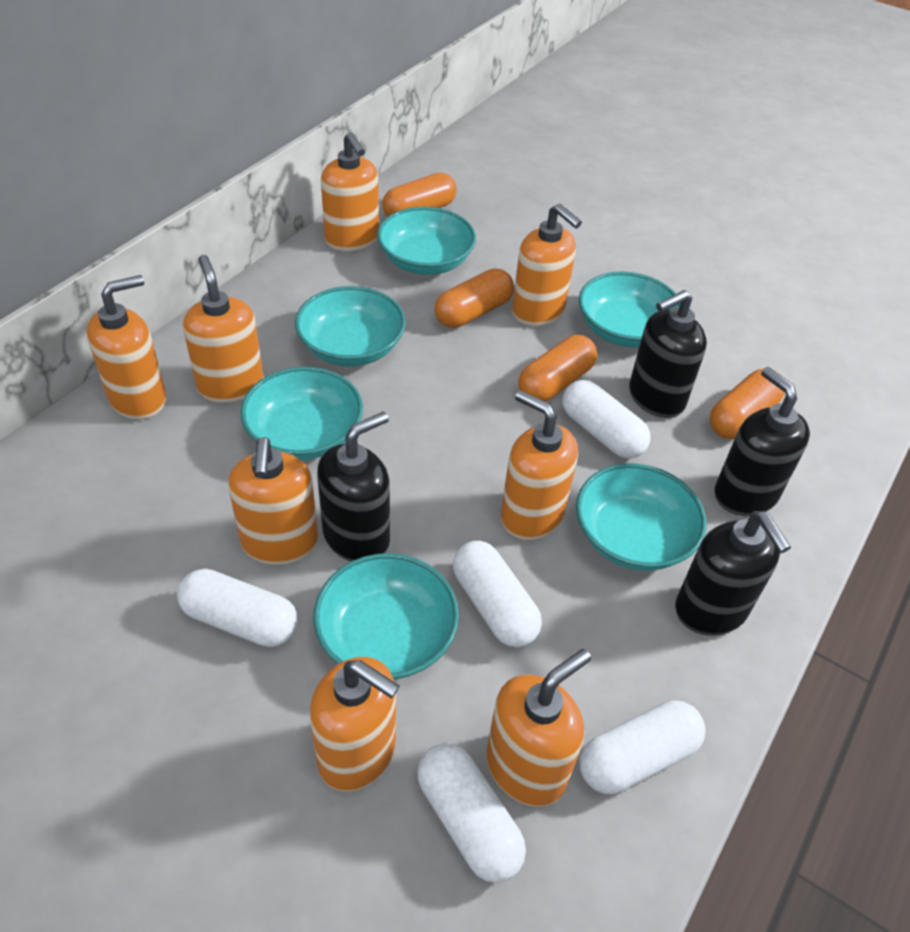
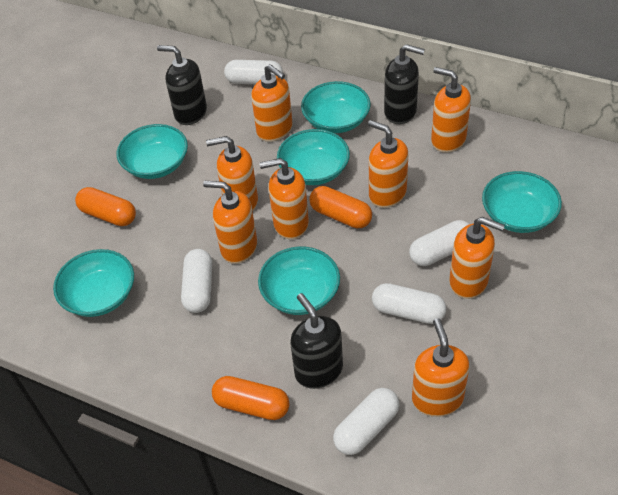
black soap dispenser: [317,412,390,562] [629,290,707,418] [675,511,791,636] [715,367,810,516] = 4 -> [157,45,207,125] [290,293,343,389] [384,44,425,124] = 3
orange capsule: [382,173,457,217] [435,268,514,328] [518,335,597,402] [710,368,785,439] = 4 -> [75,187,136,226] [212,376,290,420] [309,186,372,228] = 3

